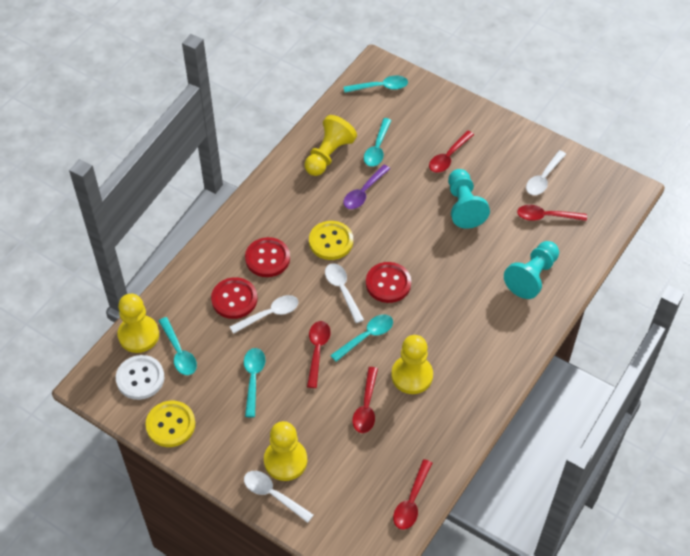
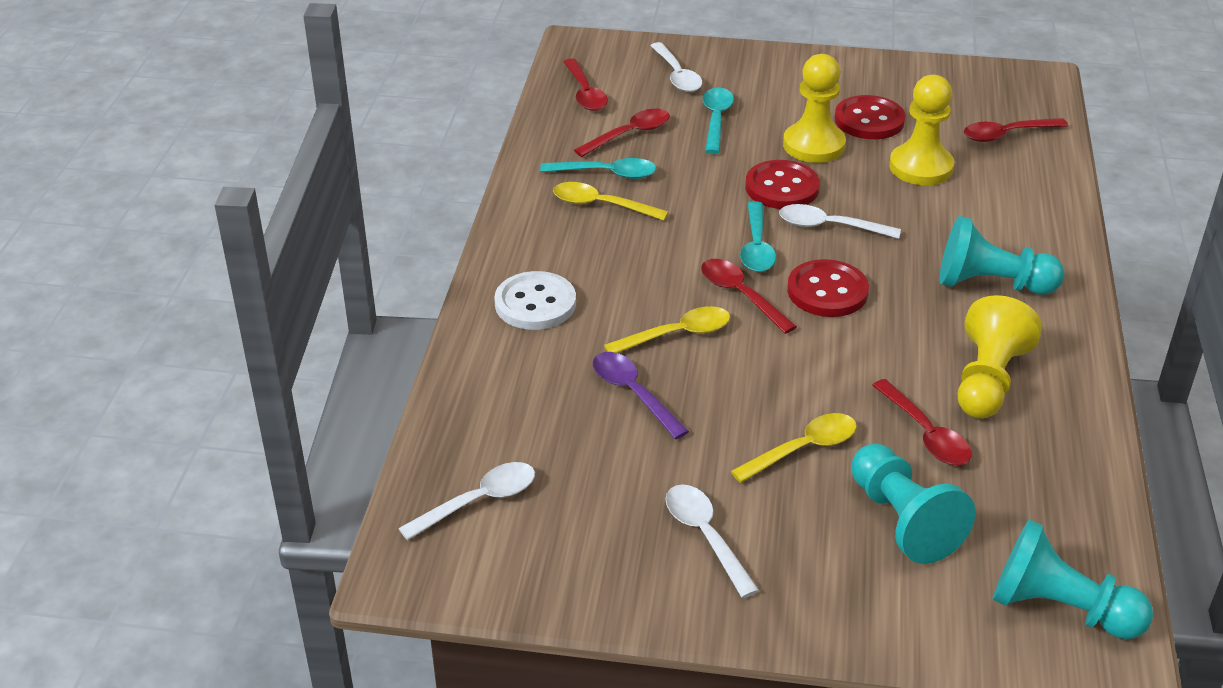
turquoise pawn: [448,169,490,229] [504,241,559,299] = 2 -> [851,444,976,564] [939,216,1064,294] [992,519,1153,639] = 3
turquoise spoon: [159,317,197,375] [244,348,265,417] [330,314,393,362] [344,75,408,93] [364,118,392,167] = 5 -> [540,158,656,179] [703,87,734,154] [740,201,776,272] = 3
yellow button: [146,401,195,447] [309,221,353,260] = 2 -> none = 0
yellow pawn: [118,294,159,353] [264,421,307,481] [304,115,357,176] [391,335,433,394] = 4 -> [783,54,846,163] [889,75,954,185] [958,295,1042,419] = 3
yellow spoon: none = 0 -> [553,182,668,221] [604,306,730,353] [731,413,857,483] = 3

